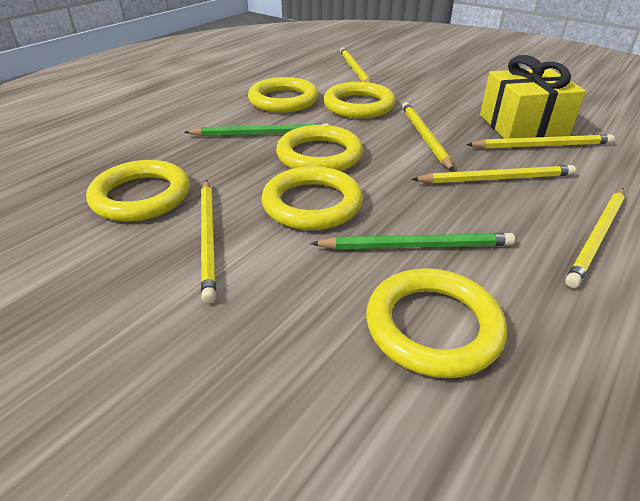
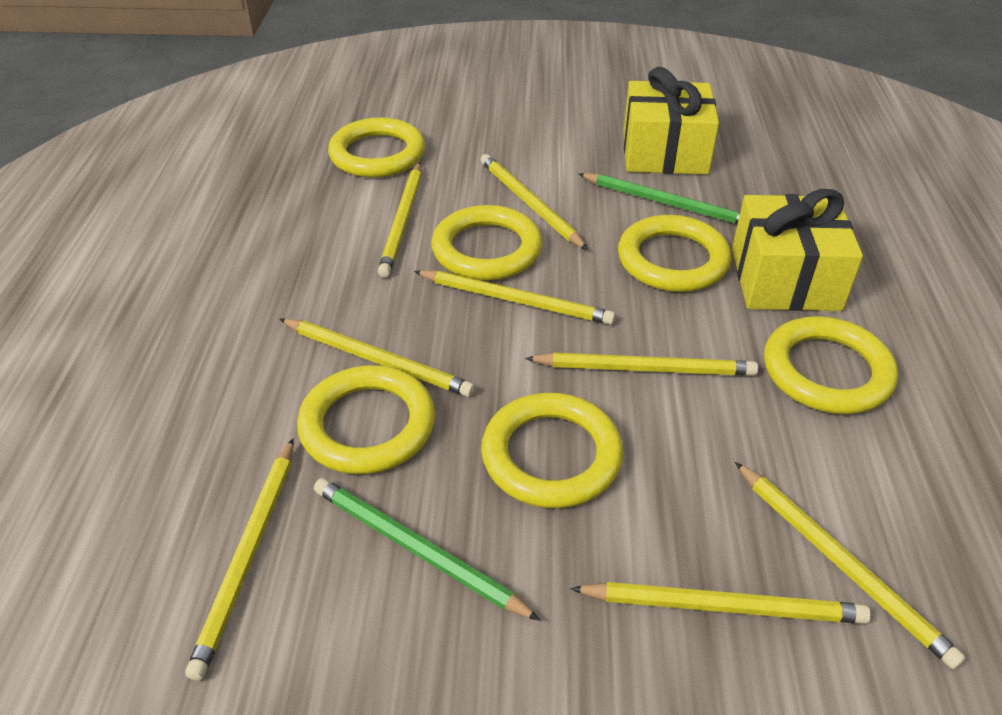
yellow gift: [480,55,586,139] = 1 -> [623,67,719,175] [732,189,863,311] = 2
yellow pencil: [201,180,216,304] [340,48,371,83] [402,102,454,171] [411,165,576,184] [466,134,614,149] [565,188,625,288] = 6 -> [185,439,294,681] [280,319,475,397] [378,162,422,277] [414,270,616,325] [481,154,588,250] [525,353,758,376] [570,582,871,624] [735,462,966,669] = 8

